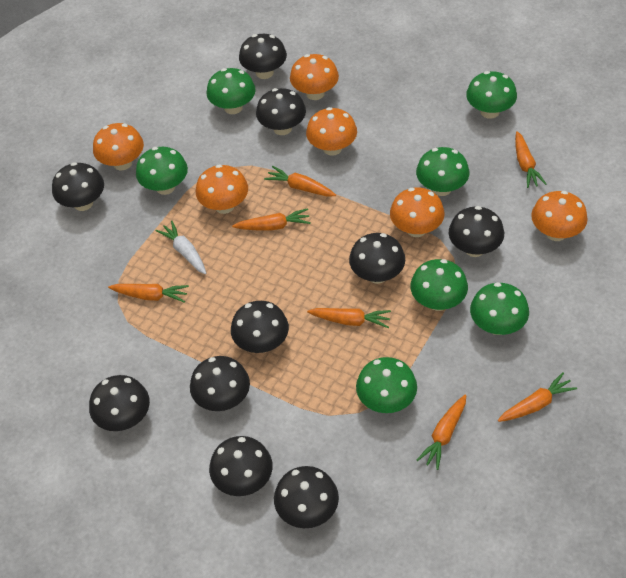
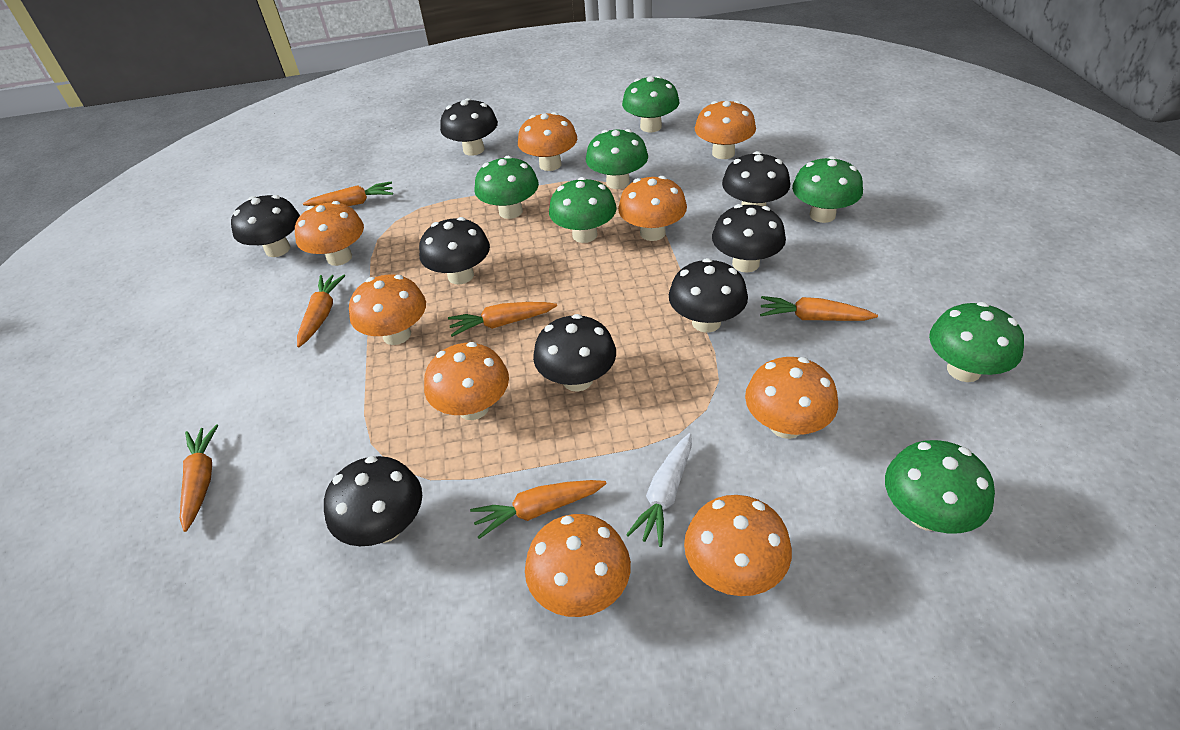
black mushroom: [52,162,104,211] [89,375,150,431] [190,356,250,411] [209,436,273,496] [231,301,289,353] [239,34,287,79] [256,88,306,135] [274,466,339,528] [349,233,405,284] [449,206,504,257] = 10 -> [231,195,300,257] [324,456,422,546] [419,217,490,284] [440,98,498,156] [533,314,616,392] [669,258,748,333] [712,204,786,273] [722,151,790,206] = 8
orange carrot: [108,284,189,303] [232,208,311,231] [264,166,336,197] [307,308,391,328] [417,395,466,470] [498,372,577,422] [515,131,547,188] = 7 -> [180,424,218,532] [297,275,345,348] [303,181,393,206] [448,302,557,337] [470,480,607,539] [760,296,878,321] = 6
orange mushroom: [93,123,144,170] [196,164,248,214] [290,54,339,100] [306,107,357,156] [390,187,445,237] [531,191,588,241] = 6 -> [295,201,364,266] [349,275,426,345] [424,342,509,420] [518,112,577,171] [525,514,631,617] [618,176,687,241] [684,495,792,596] [695,101,756,159] [745,357,838,439] = 9

